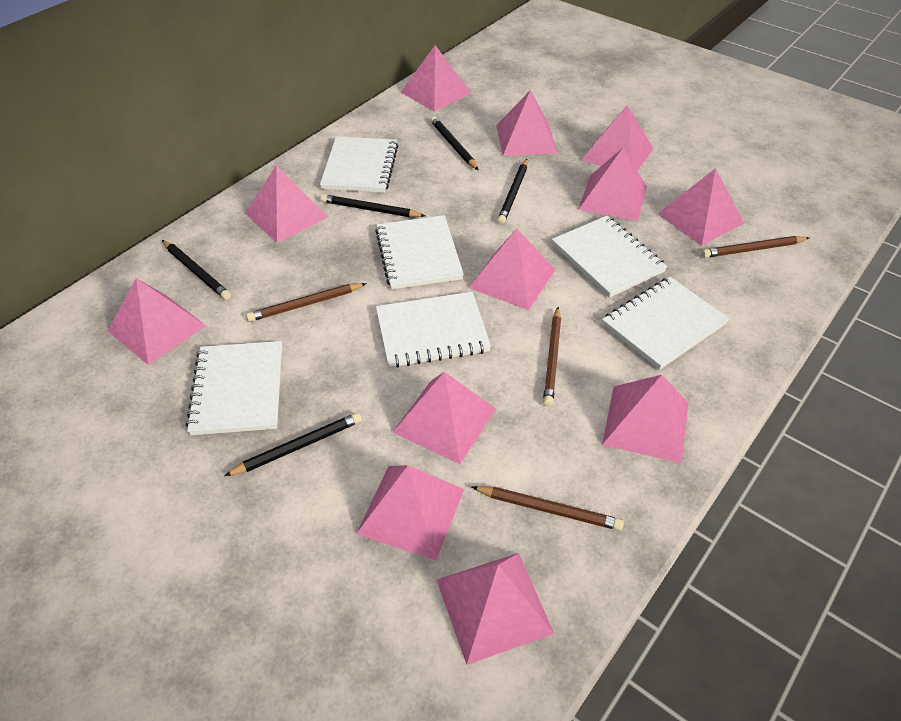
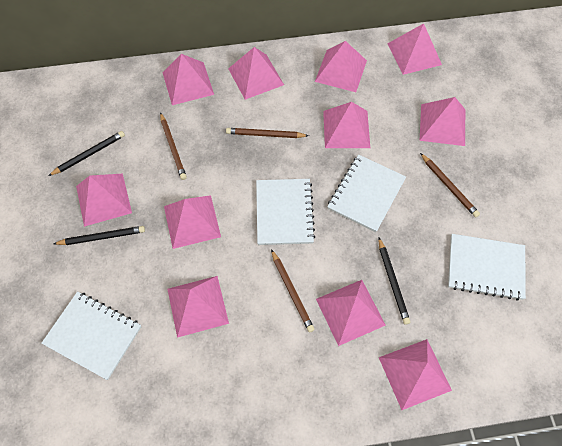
black pencil: [162,240,231,300] [224,413,362,476] [321,194,425,217] [430,116,478,170] [497,159,528,224] = 5 -> [48,131,125,176] [54,226,145,245] [378,238,410,325] = 3
pink pyramid: [108,278,206,365] [245,165,328,243] [356,465,464,560] [392,372,496,464] [401,45,471,112] [437,553,554,665] [469,228,555,310] [496,90,557,156] [578,148,647,221] [581,105,654,171] [602,375,688,463] [657,168,744,246] = 12 -> [76,173,132,227] [162,54,214,105] [164,195,221,249] [167,276,229,338] [228,47,284,100] [315,41,367,92] [316,280,386,346] [323,102,370,148] [379,339,452,410] [387,23,442,75] [420,97,465,146] = 11
white notebook: [186,341,282,435] [320,136,398,193] [375,215,464,289] [376,292,491,368] [552,216,667,298] [602,277,729,370] = 6 -> [41,291,141,380] [256,179,316,245] [327,154,406,233] [448,234,526,300] = 4

